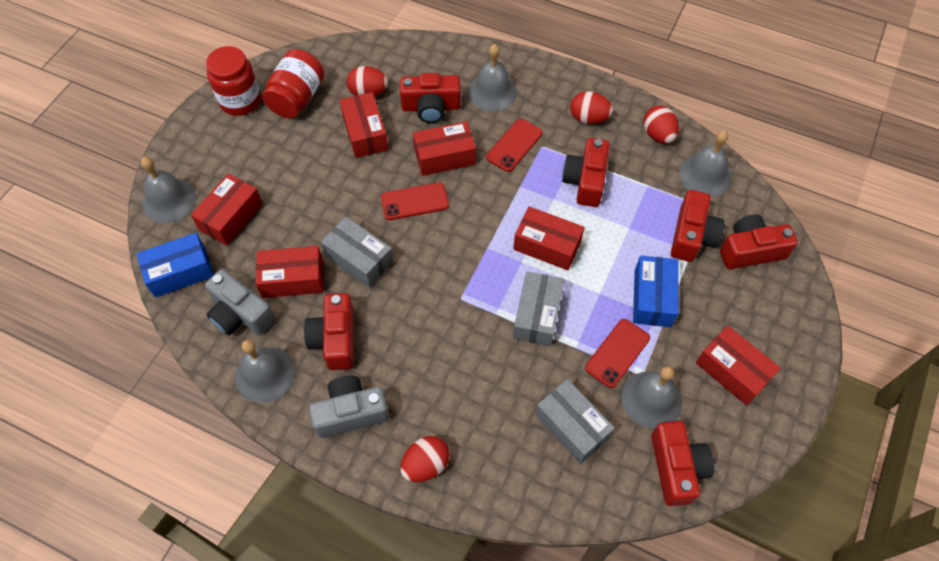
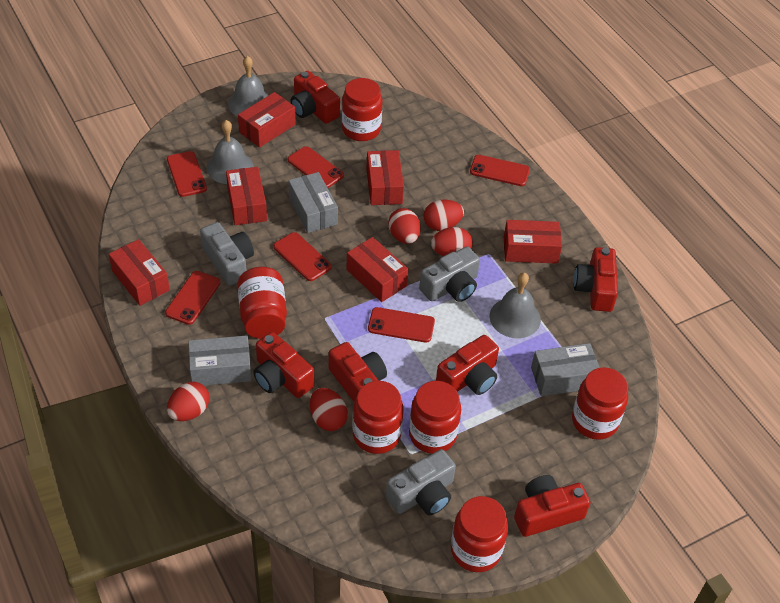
blue box: [136,233,214,298] [633,255,679,327] = 2 -> none = 0
grey bell: [141,157,196,223] [236,340,295,403] [469,44,517,111] [622,366,682,429] [679,131,731,197] = 5 -> [207,120,254,184] [228,56,269,116] [489,272,541,338] = 3
grey camera: [205,269,275,335] [309,376,389,438] = 2 -> [200,222,254,285] [386,449,456,516] [419,246,480,302] = 3
red egg: [346,66,388,96] [400,436,450,482] [570,91,613,124] [643,105,679,143] = 4 -> [167,382,209,421] [310,388,348,431] [388,208,421,244] [423,200,464,231] [431,227,473,256] = 5
red jar: [206,46,261,116] [262,49,324,118] = 2 -> [237,267,287,339] [342,78,382,141] [353,381,404,454] [409,381,461,454] [451,496,508,572] [572,367,628,440] = 6
red phone: [381,182,449,220] [486,119,543,172] [585,319,650,388] = 3 -> [165,271,220,325] [167,151,207,197] [273,232,332,281] [288,146,344,188] [368,307,435,343] [470,155,530,186] = 6

